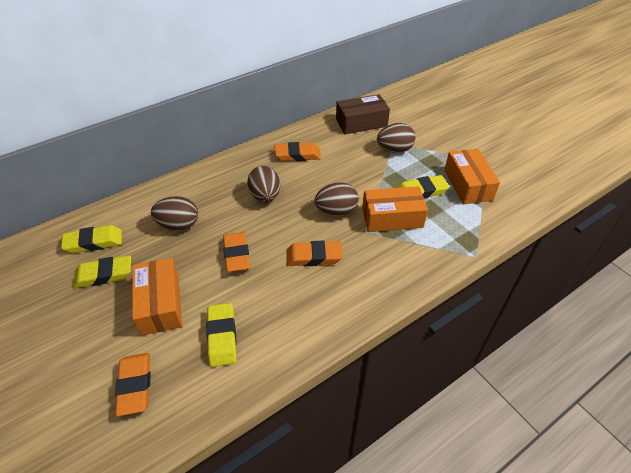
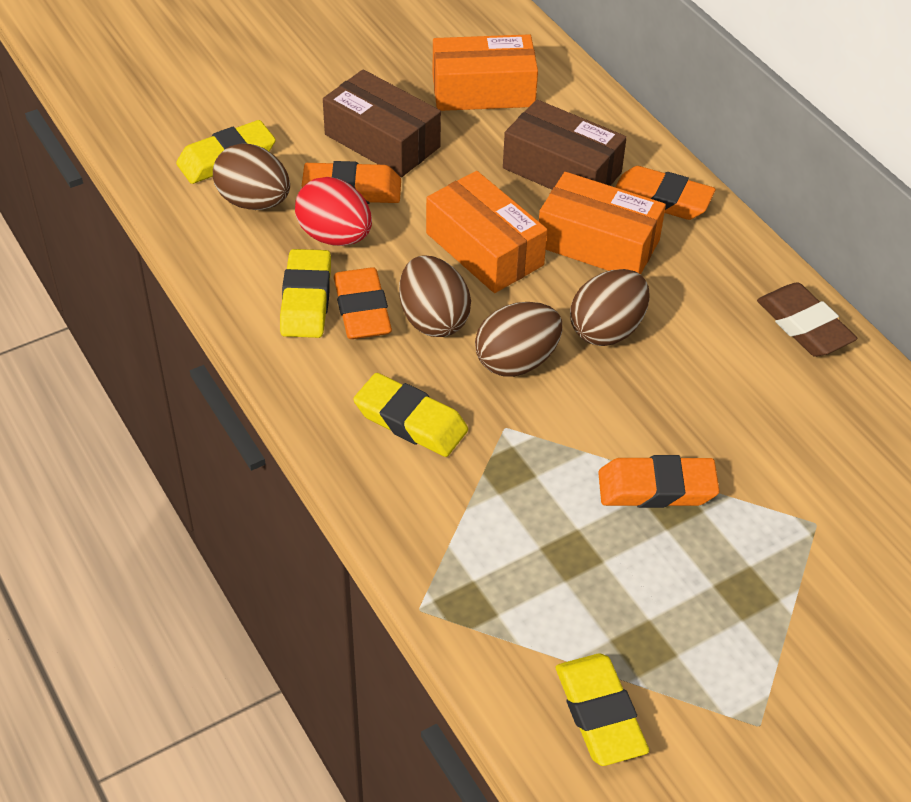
brown box: [336,94,390,134] = 1 -> [323,69,441,177] [503,100,627,190] = 2
brown eraser: none = 0 -> [757,283,857,357] = 1
red egg: none = 0 -> [295,177,372,246] = 1

